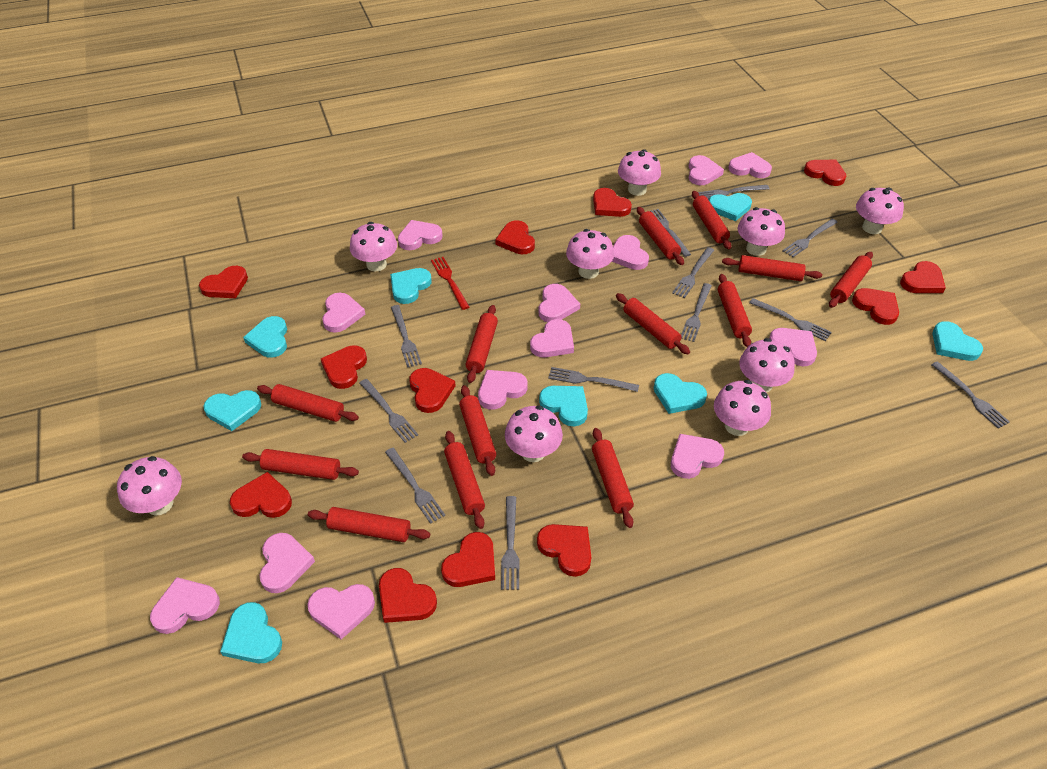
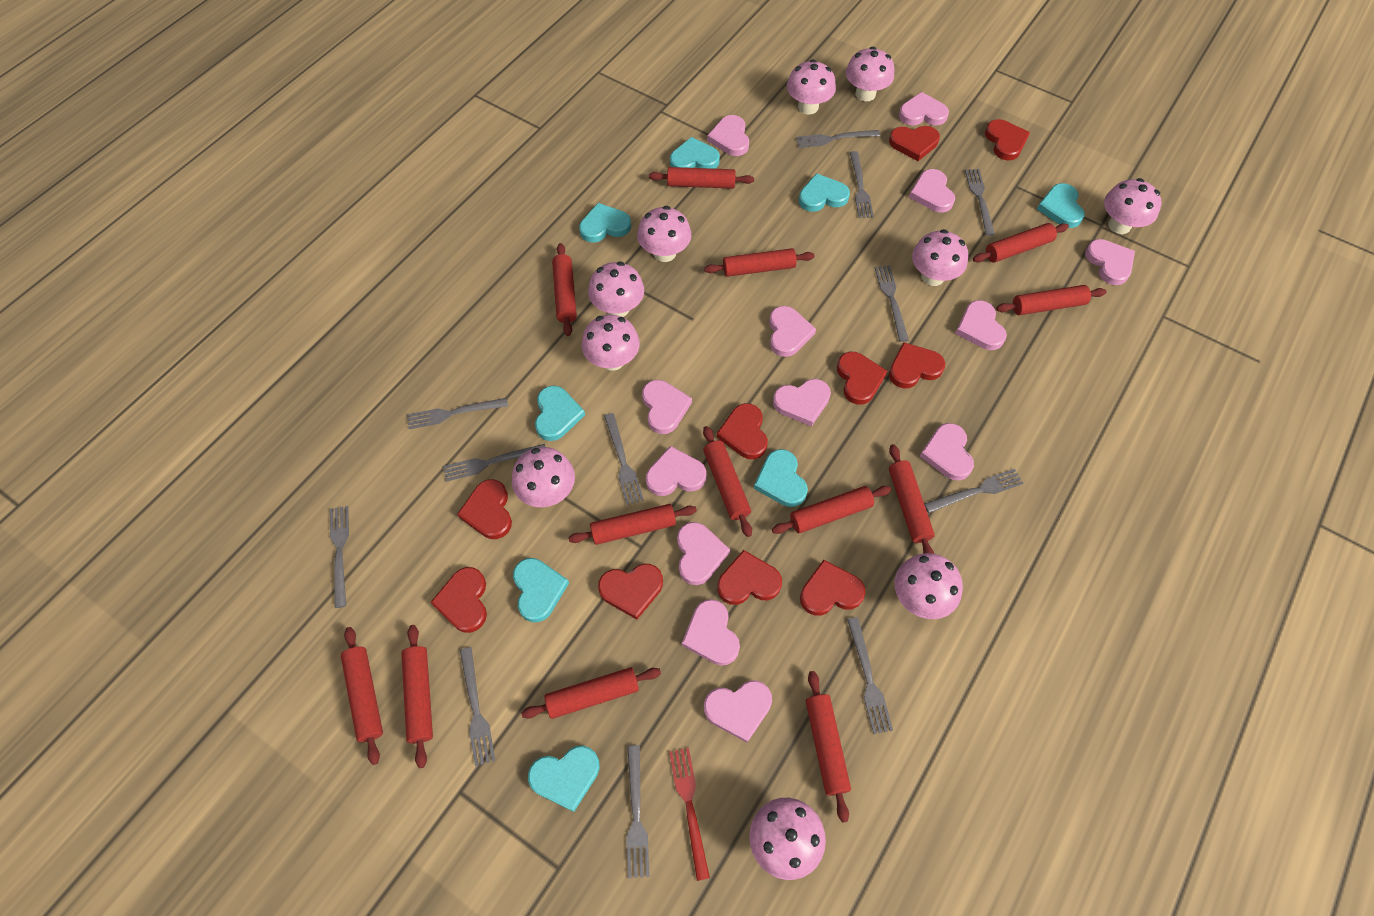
pink mushroom: [117,456,182,516] [350,222,397,271] [505,405,563,462] [566,229,614,279] [618,149,661,196] [714,380,771,436] [737,207,785,256] [739,338,795,393] [856,187,904,234] = 9 -> [512,447,575,507] [581,314,640,371] [588,261,644,317] [637,206,691,262] [749,798,826,880] [787,59,836,114] [846,47,894,101] [895,553,963,619] [912,229,968,286] [1104,178,1162,234] = 10
red heart: [199,266,248,298] [230,472,292,518] [321,345,367,389] [379,568,437,623] [409,368,456,413] [441,532,495,587] [495,220,535,254] [537,524,591,577] [593,188,632,217] [804,160,846,186] [852,288,899,325] [900,261,946,293] = 12 -> [430,567,487,633] [457,479,512,539] [598,564,663,620] [717,403,768,459] [717,550,782,605] [800,560,865,616] [837,352,887,405] [889,126,940,161] [889,342,945,389] [985,119,1030,160] = 10

